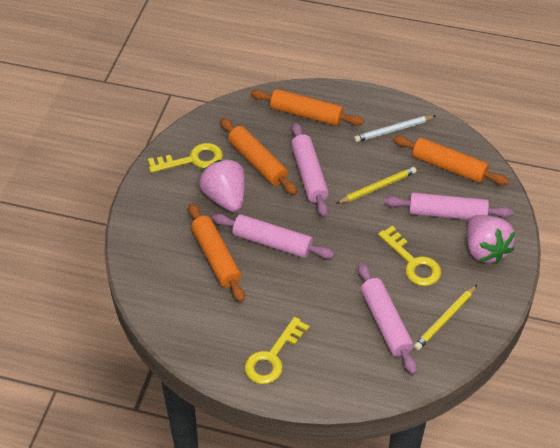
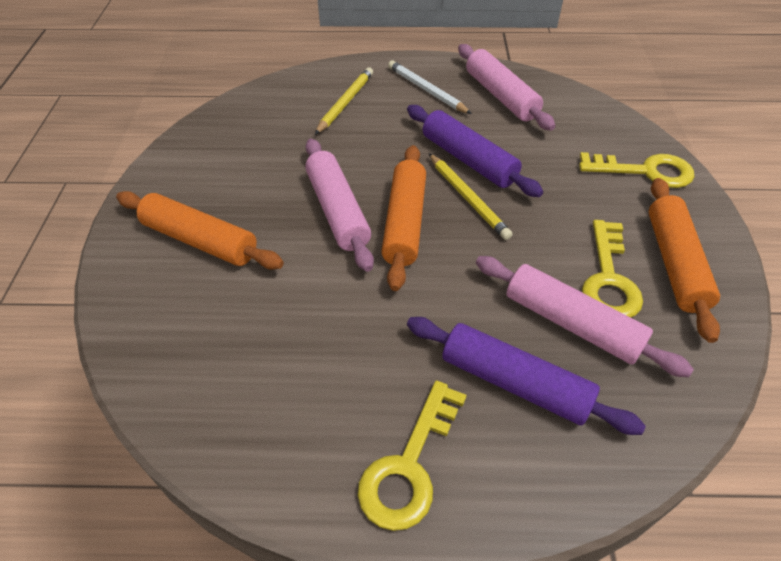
orange rolling pin: [188,203,245,302] [220,118,298,195] [251,89,364,126] [393,136,509,185] = 4 -> [116,191,284,270] [381,145,426,291] [649,178,720,343] = 3
pink rolling pin: [212,214,335,259] [291,122,329,217] [358,263,417,374] [385,193,513,220] = 4 -> [305,139,374,272] [458,44,555,131] [476,256,694,378] = 3
pink strawberry: [199,159,245,212] [467,215,515,264] = 2 -> none = 0
purple rolling pin: none = 0 -> [407,105,543,197] [407,317,646,435] = 2

